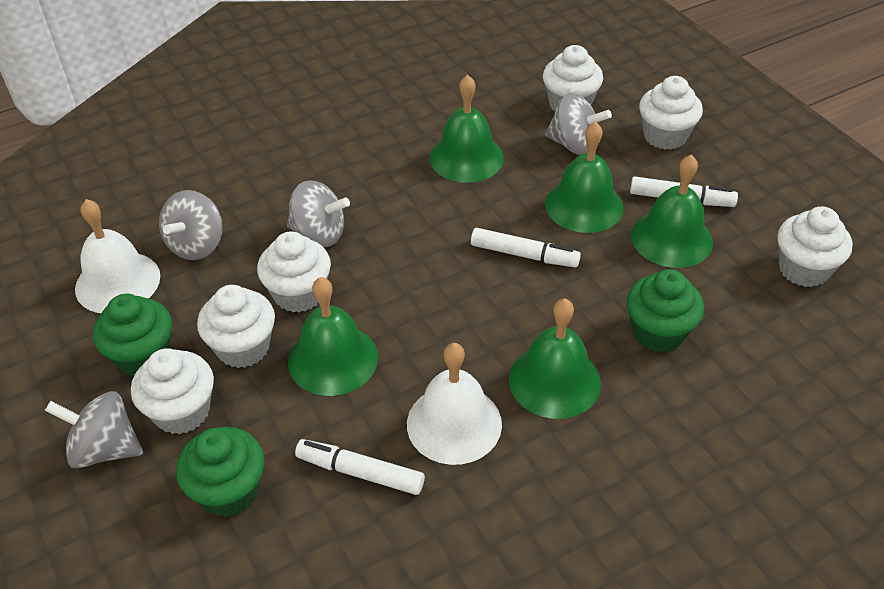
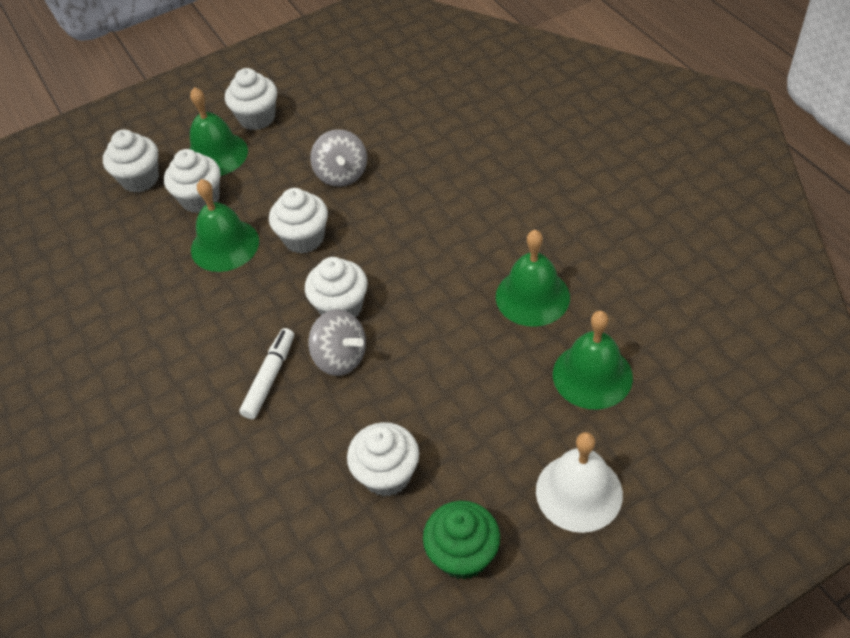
green bell: [288,277,378,396] [430,75,504,183] [509,299,601,419] [545,122,624,233] [631,155,713,268] = 5 -> [189,87,248,176] [191,179,259,272] [496,230,570,327] [553,311,633,410] = 4
green cupcake: [93,294,172,377] [176,427,264,517] [626,269,704,353] = 3 -> [423,501,500,580] = 1
grey spinning top: [45,391,143,468] [159,190,222,260] [287,180,350,247] [545,93,612,155] = 4 -> [308,309,366,376] [310,129,367,187] = 2
white bell: [75,199,160,313] [407,343,502,465] = 2 -> [536,432,623,533] = 1
white marker: [295,439,425,495] [471,228,581,267] [630,176,738,207] = 3 -> [239,328,294,419] = 1

